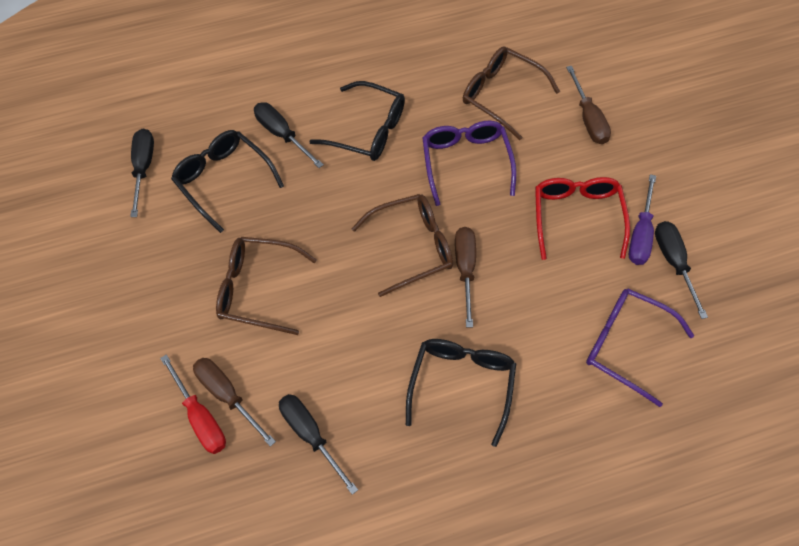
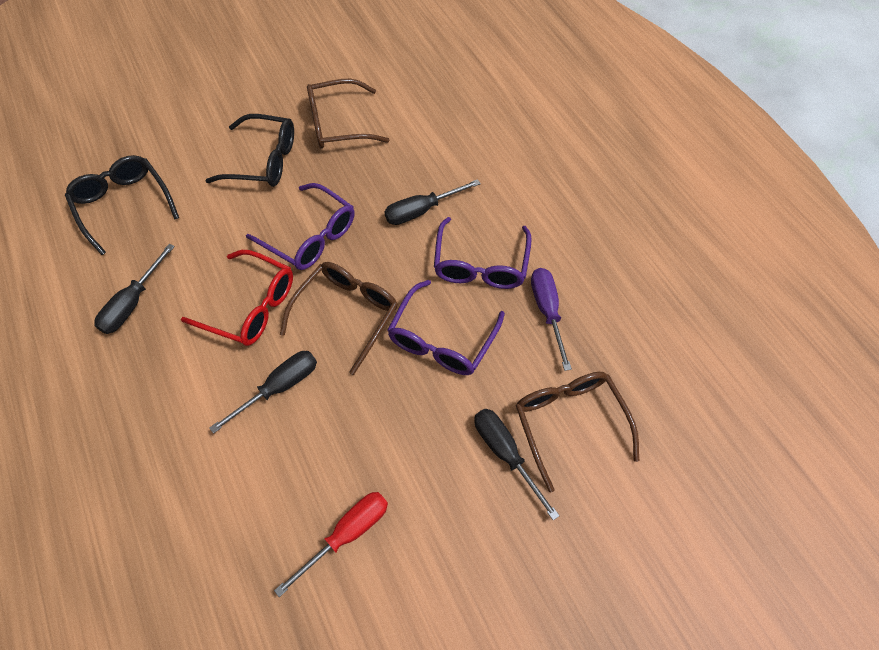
black glasses: [171,130,284,233] [309,81,405,161] [406,339,516,447] = 3 -> [65,155,179,255] [206,114,294,187] = 2
brown screwdriver: [193,358,276,447] [455,227,476,327] [566,66,611,144] = 3 -> none = 0
purple glasses: [422,121,517,206] [586,288,694,407] = 2 -> [246,183,354,270] [387,280,505,375] [434,217,532,289] = 3

